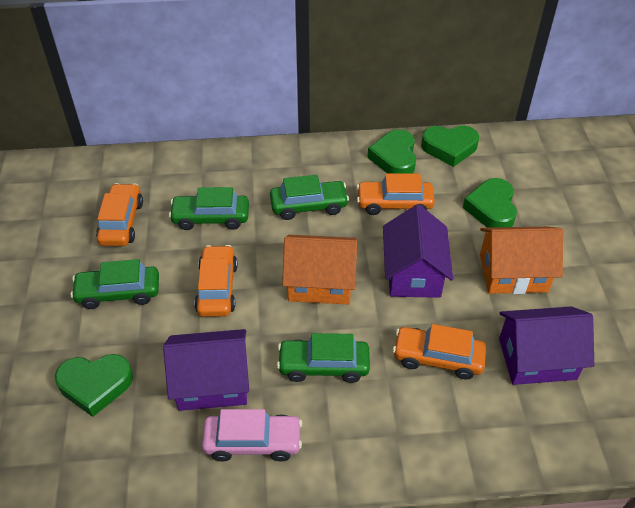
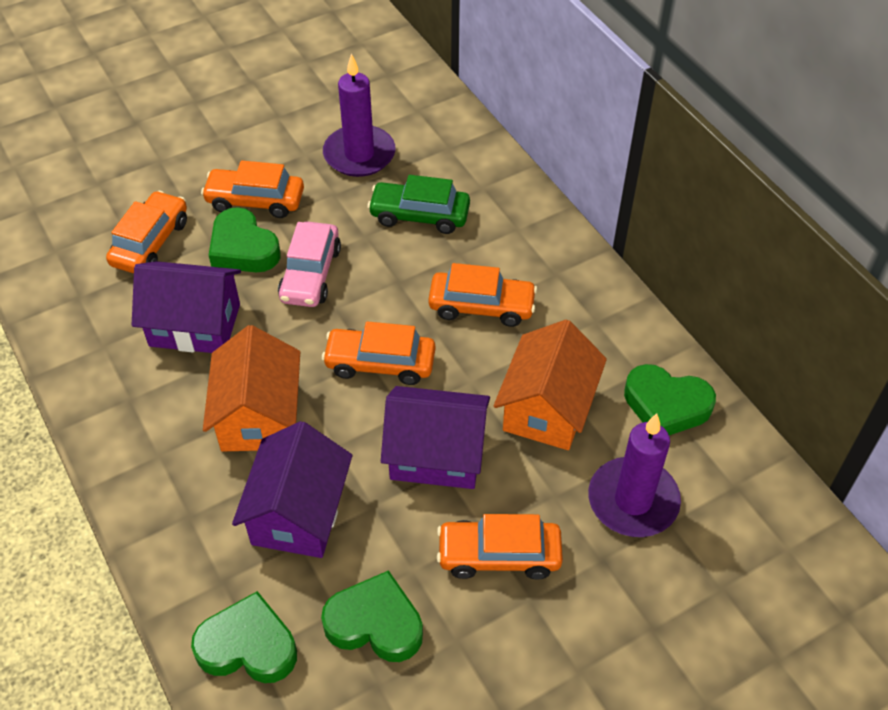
green car: [71,259,159,309] [169,187,249,230] [270,175,349,220] [277,333,370,383] = 4 -> [367,175,470,234] = 1
orange car: [96,183,143,246] [194,245,238,317] [357,173,435,215] [393,324,486,380] = 4 -> [106,191,187,274] [201,160,304,218] [322,321,435,385] [428,263,537,327] [437,514,563,580] = 5
purple candle: none = 0 -> [323,54,395,177] [588,413,681,537] = 2

